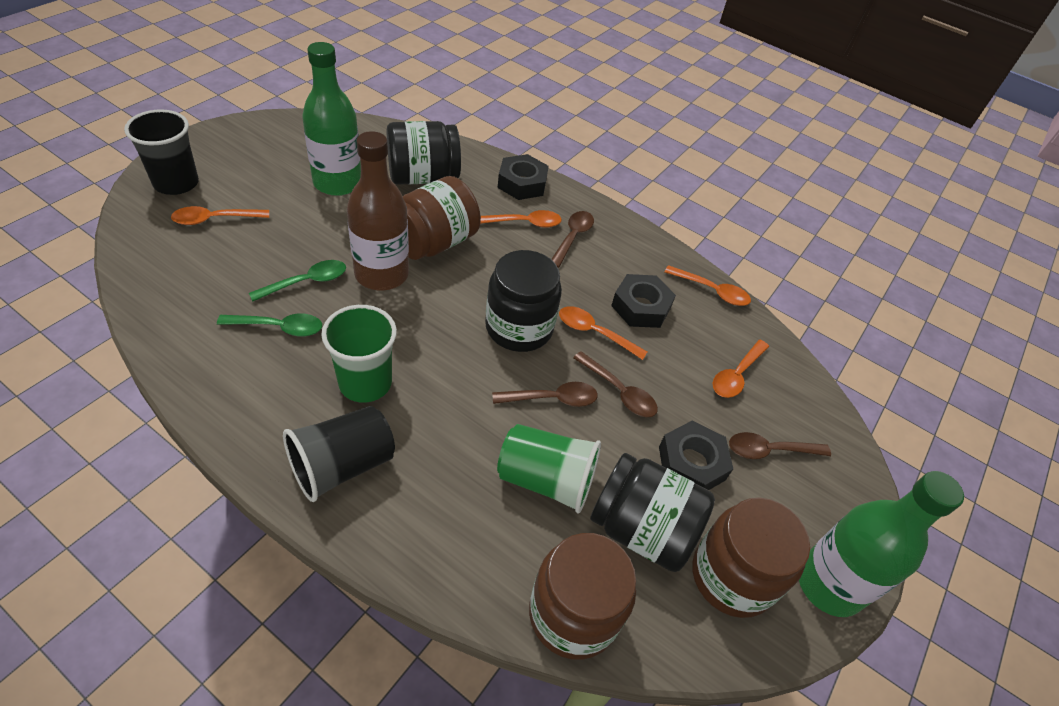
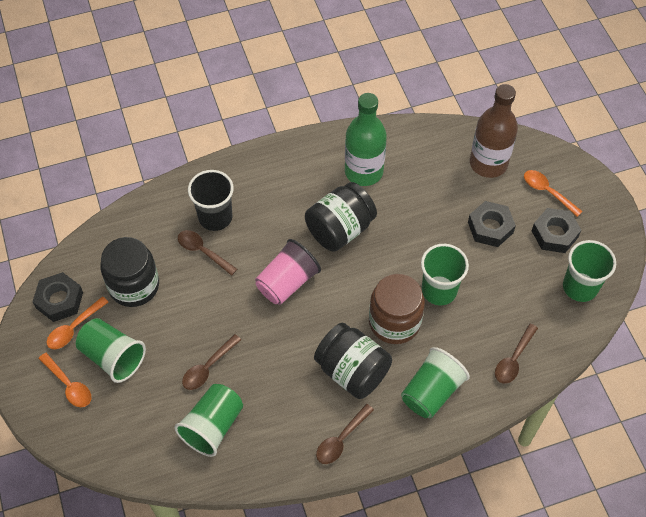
black cup: [124,109,199,195] [283,406,395,502] = 2 -> [188,170,234,231] = 1
brown jar: [403,176,481,260] [529,533,636,660] [693,498,810,618] = 3 -> [369,274,425,344] = 1
green bottle: [302,42,361,196] [799,471,964,617] = 2 -> [345,93,387,186] = 1
green cup: [321,305,397,403] [497,424,601,513] = 2 -> [76,318,146,383] [174,384,243,457] [401,347,470,418] [421,244,469,305] [563,240,616,302] = 5
green spoon: [217,313,322,337] [249,260,346,301] = 2 -> none = 0
orange spoon: [171,206,269,225] [480,210,562,228] [559,306,647,360] [665,265,751,306] [713,340,769,398] = 5 -> [38,353,91,407] [47,296,108,349] [524,170,583,217] = 3
pink cup: none = 0 -> [255,239,321,305] = 1

